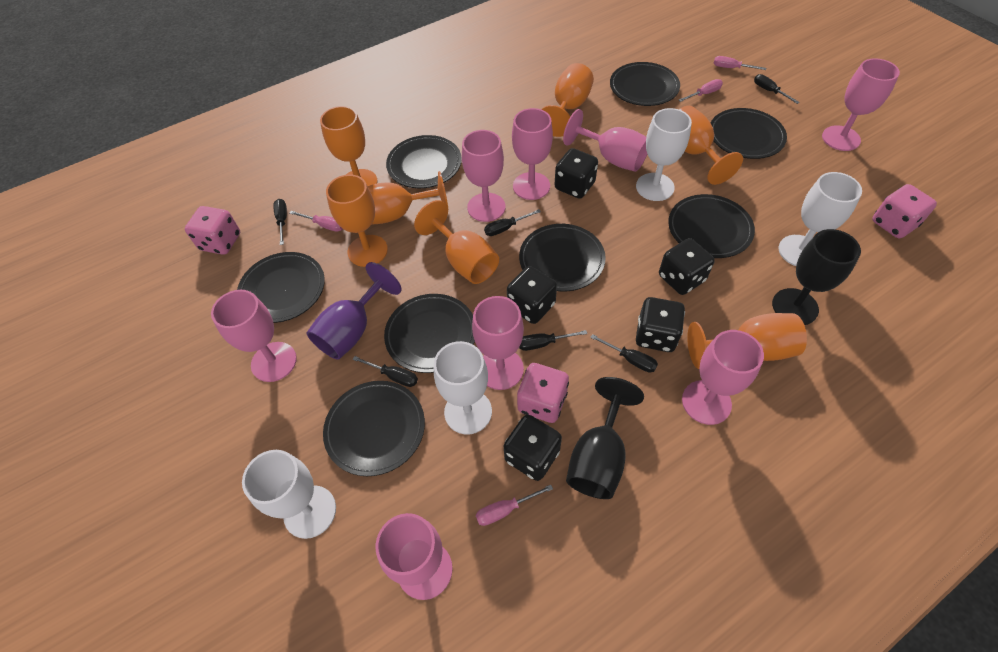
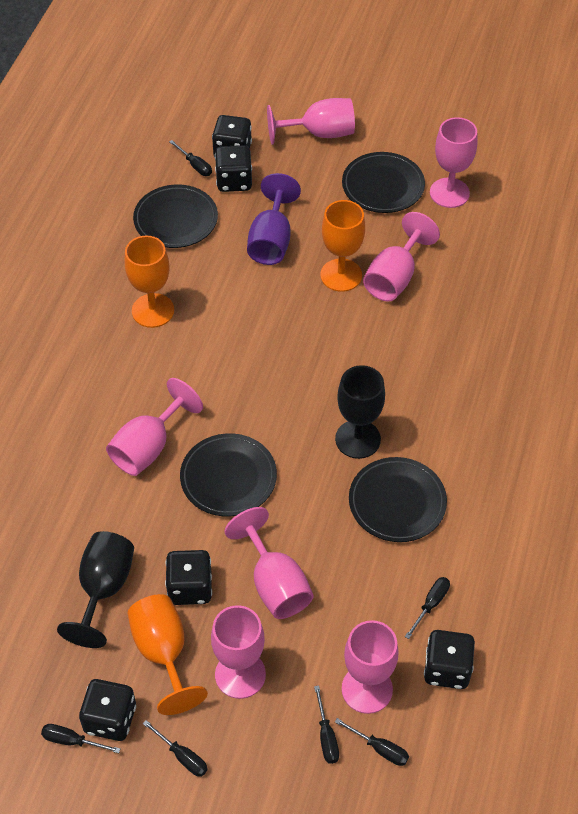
black plate: [237,252,325,323] [323,381,425,476] [384,294,475,373] [386,135,462,188] [519,224,606,291] [610,62,680,106] [668,194,755,258] [711,108,787,159] = 8 -> [133,185,218,248] [180,433,277,516] [342,152,425,213] [349,457,447,542] = 4
orange goblet: [320,106,378,186] [326,175,388,267] [368,171,448,224] [414,200,499,284] [541,63,594,137] [679,106,743,185] [687,313,807,369] = 7 -> [125,236,174,328] [128,594,208,715] [320,200,365,292] = 3
pink dice: [185,206,240,255] [517,363,569,423] [872,184,937,238] = 3 -> none = 0
pink goblet: [211,290,297,382] [376,513,453,600] [462,130,505,222] [472,296,524,390] [512,108,553,200] [563,109,647,172] [682,330,764,425] [822,58,900,151] = 8 -> [106,378,203,476] [211,605,266,699] [225,507,314,619] [267,98,355,145] [342,620,399,714] [363,212,440,302] [430,117,478,208] = 7
pink screwdriver: [290,211,343,232] [476,485,553,526] [679,79,723,102] [714,56,766,70] = 4 -> none = 0
white goblet: [242,450,336,539] [434,341,492,435] [636,108,692,201] [779,172,862,266] = 4 -> none = 0

